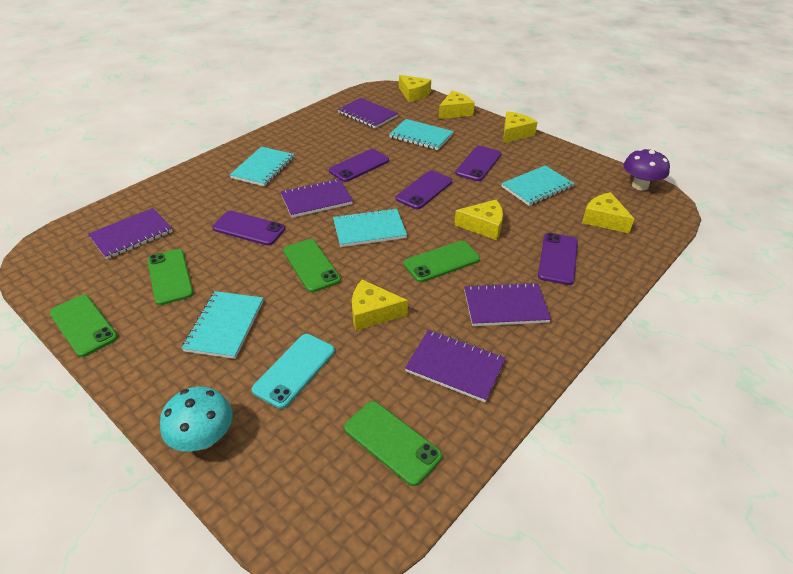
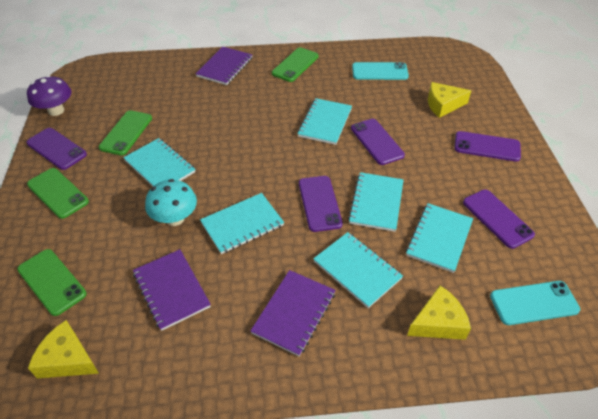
green phone: [50,295,118,357] [148,249,194,305] [283,239,341,292] [344,401,442,486] [404,241,480,282] = 5 -> [17,249,87,316] [27,168,89,219] [99,110,152,155] [272,47,319,82] = 4
purple notebook: [88,208,173,259] [281,179,353,218] [338,98,398,128] [405,330,506,402] [464,282,551,326] = 5 -> [133,249,211,331] [195,47,252,85] [251,270,336,356] = 3
turquoise notebook: [182,291,263,359] [230,147,294,187] [333,208,407,247] [389,119,454,150] [501,165,574,206] = 5 -> [123,138,195,186] [200,193,284,254] [297,98,352,145] [313,232,403,308] [348,172,404,232] [406,203,473,273] = 6
turquoise phone: [252,334,335,409] = 1 -> [352,62,409,80] [490,281,580,325] = 2
yellow cheese: [352,280,408,331] [399,75,431,102] [439,91,475,119] [454,200,503,240] [503,111,538,143] [582,192,634,233] = 6 -> [28,320,99,379] [407,286,471,340] [428,82,471,118] = 3

